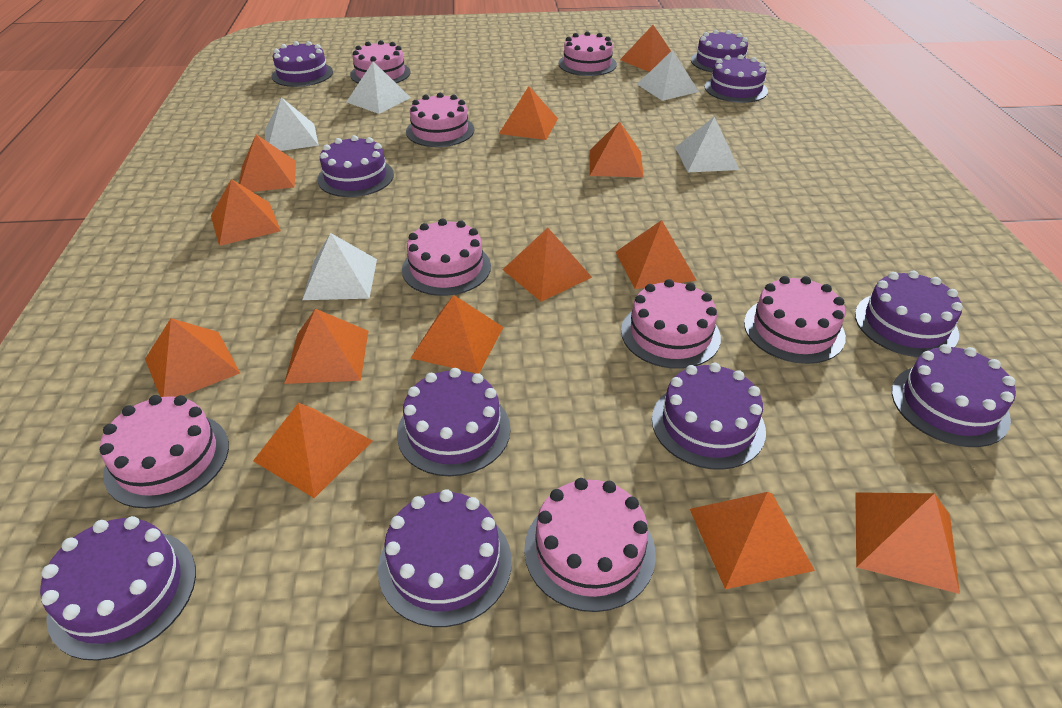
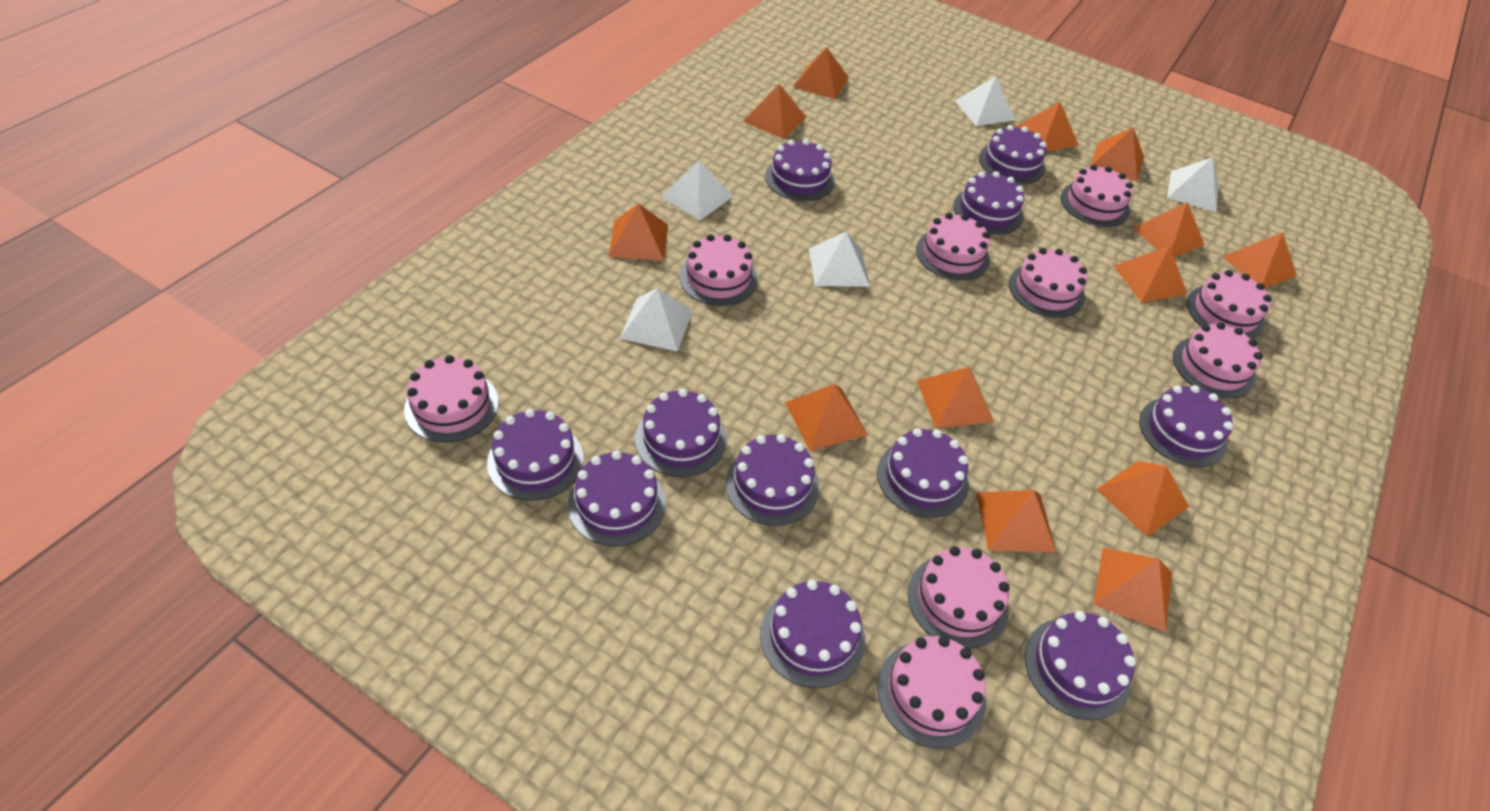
pink cake: [100,395,229,508] [350,40,410,83] [402,219,491,296] [406,93,474,147] [524,478,656,612] [558,31,617,76] [621,279,721,369] [744,276,846,364] = 8 -> [404,355,499,443] [679,234,758,306] [877,636,986,749] [908,546,1010,649] [916,213,990,281] [1009,248,1087,318] [1061,165,1133,227] [1173,322,1263,399] [1187,270,1272,339] = 9
purple cake: [40,516,196,661] [272,41,333,87] [317,135,394,197] [378,489,512,627] [397,368,511,476] [652,363,766,470] [691,30,748,73] [705,55,768,103] [855,270,963,357] [892,344,1016,447] = 10 -> [487,409,584,501] [568,450,666,546] [635,389,727,477] [725,434,819,526] [760,580,865,688] [765,139,835,201] [877,428,969,518] [953,171,1024,235] [979,125,1047,184] [1025,611,1136,720] [1139,385,1233,467] = 11

